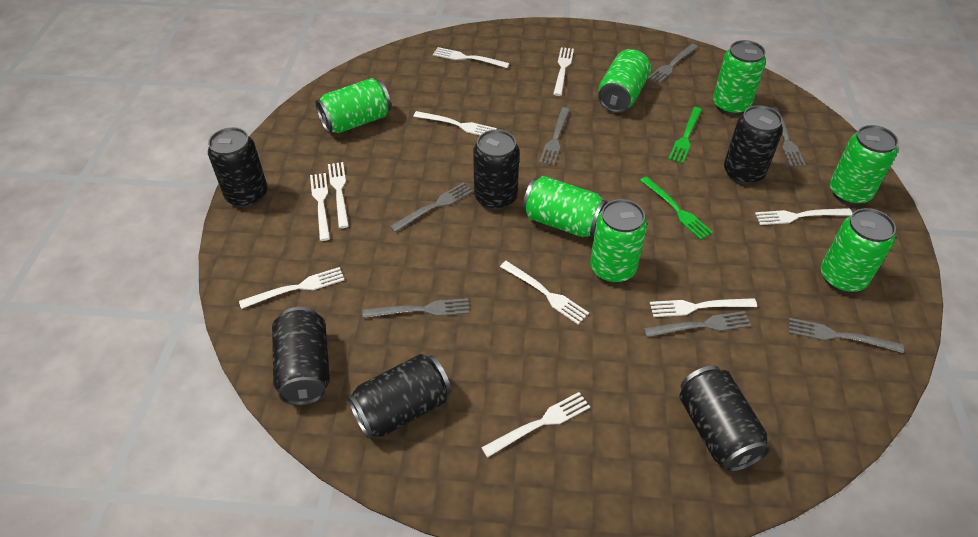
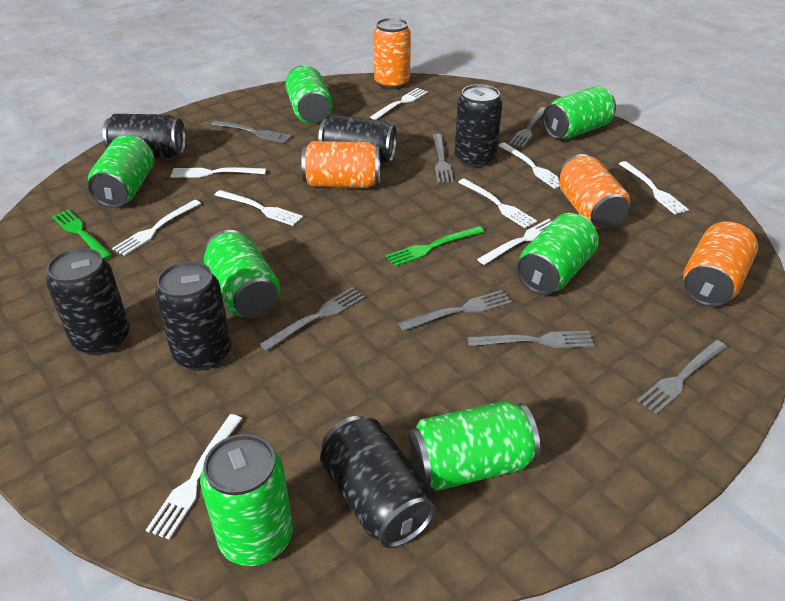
orange can: none = 0 -> [301,141,380,188] [373,18,411,90] [558,154,630,229] [683,222,758,307] = 4
white fork: [239,267,344,309] [310,173,330,241] [328,162,349,228] [413,111,497,135] [433,47,510,68] [481,392,590,458] [500,261,589,324] [553,47,574,96] [650,298,757,317] [755,208,852,225] = 10 -> [112,200,201,256] [146,414,242,540] [170,167,266,178] [215,190,303,226] [370,88,428,120] [458,178,537,228] [477,219,552,265] [498,143,560,189] [619,161,689,214] = 9

